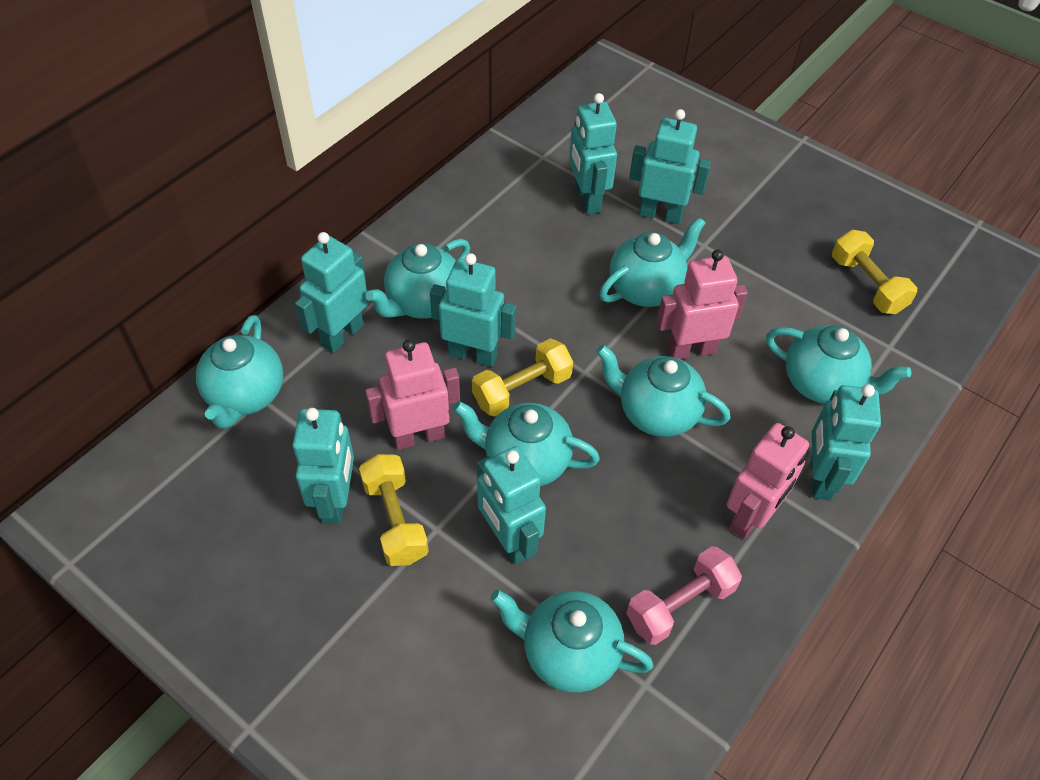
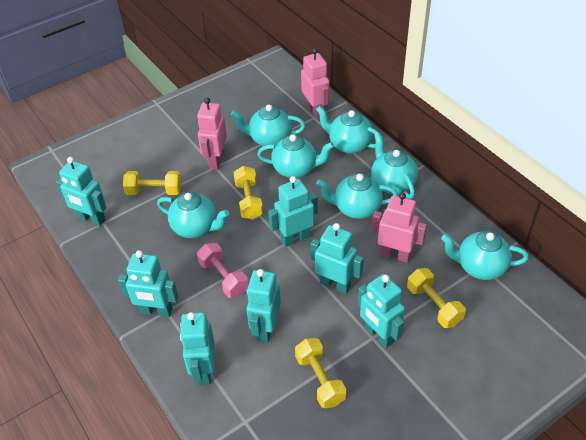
yellow dumbbell: [359,454,429,566] [472,339,573,416] [832,230,917,314] = 3 -> [123,171,181,195] [234,166,263,220] [295,338,346,408] [407,268,466,328] = 4

